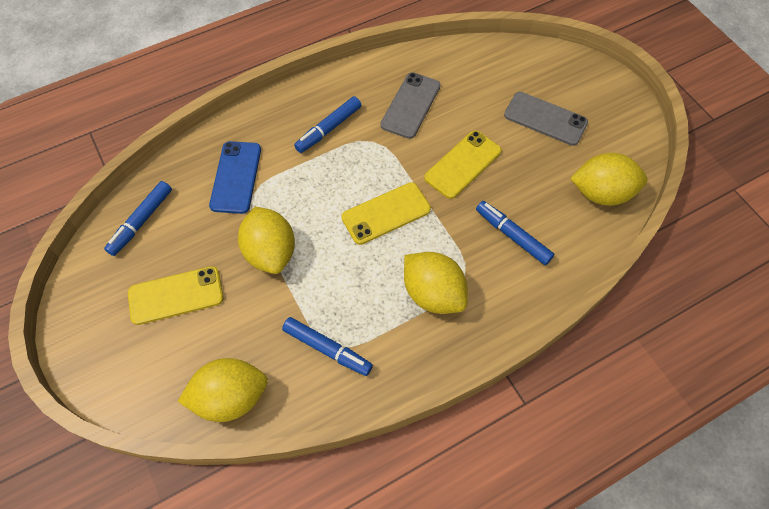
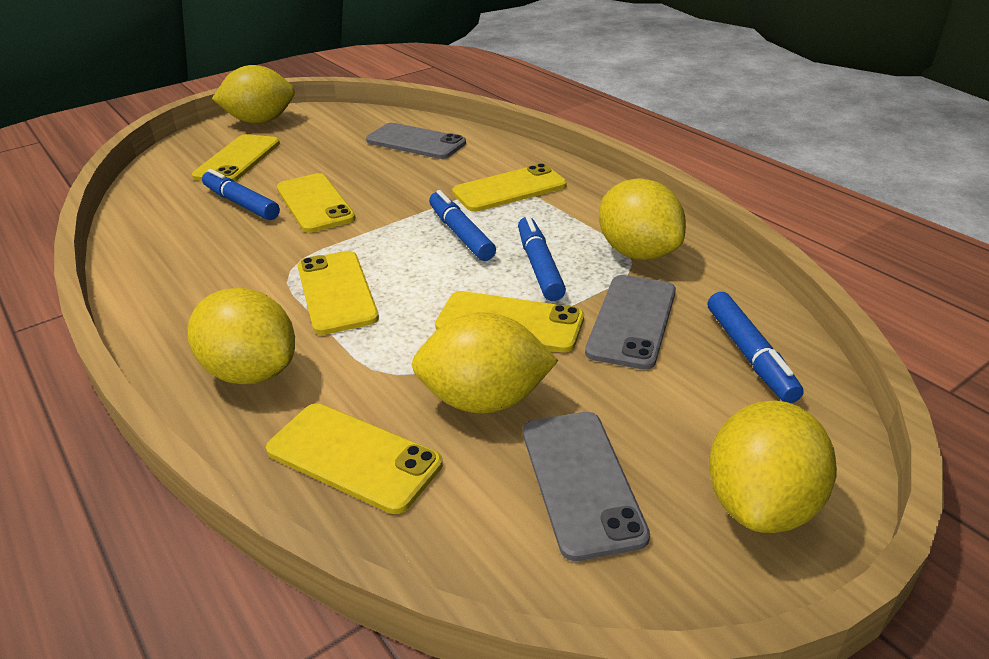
blue phone: [209,141,261,214] = 1 -> none = 0
grey phone: [380,72,441,139] [504,92,588,146] = 2 -> [366,123,466,159] [523,412,650,561] [585,275,676,370] = 3
yellow lemon: [178,358,268,422] [238,207,295,274] [404,252,468,314] [570,153,648,206] = 4 -> [188,288,295,384] [212,65,295,123] [412,312,558,413] [599,179,686,260] [709,400,837,533] = 5
yellow phone: [128,266,224,325] [341,182,431,245] [424,130,502,199] = 3 -> [192,134,280,182] [266,403,443,514] [277,173,356,233] [298,251,379,335] [435,291,584,352] [452,163,567,212] = 6

